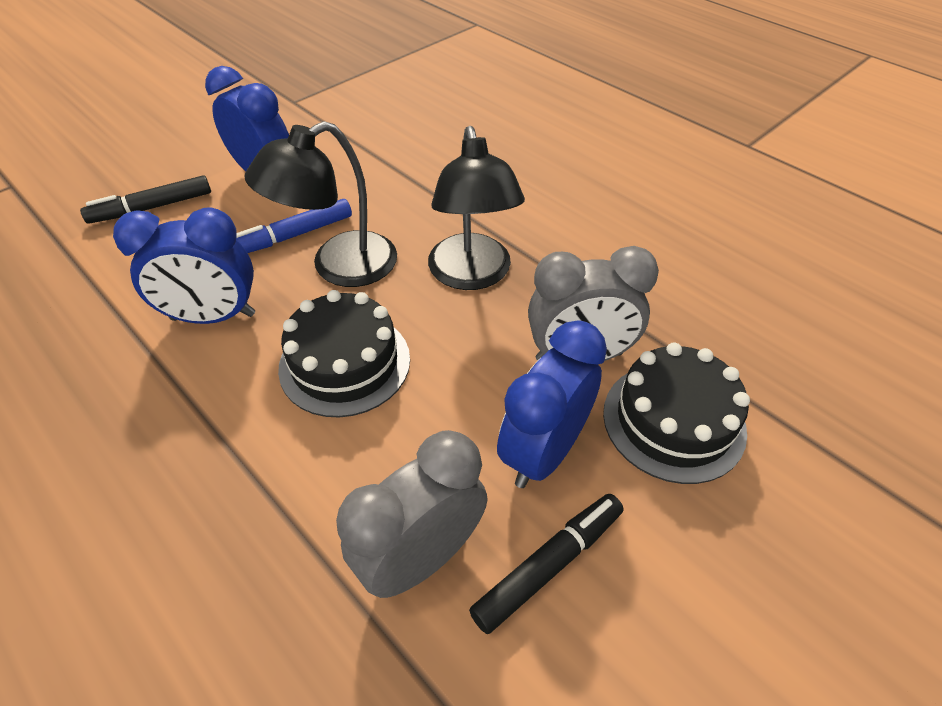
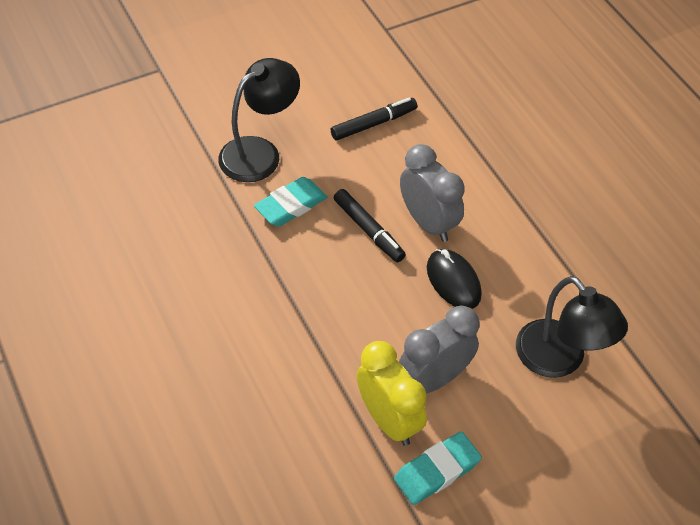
black cake: [278,290,410,418] [603,343,750,484] = 2 -> none = 0
black mouse: none = 0 -> [427,249,482,309] = 1
blue clock: [113,208,255,324] [205,66,289,171] [497,320,607,488] = 3 -> none = 0
blue marker: [236,199,352,253] = 1 -> none = 0
turquoise eraser: none = 0 -> [254,177,327,226] [394,432,482,505] = 2
yellow clock: none = 0 -> [357,341,427,446] = 1

